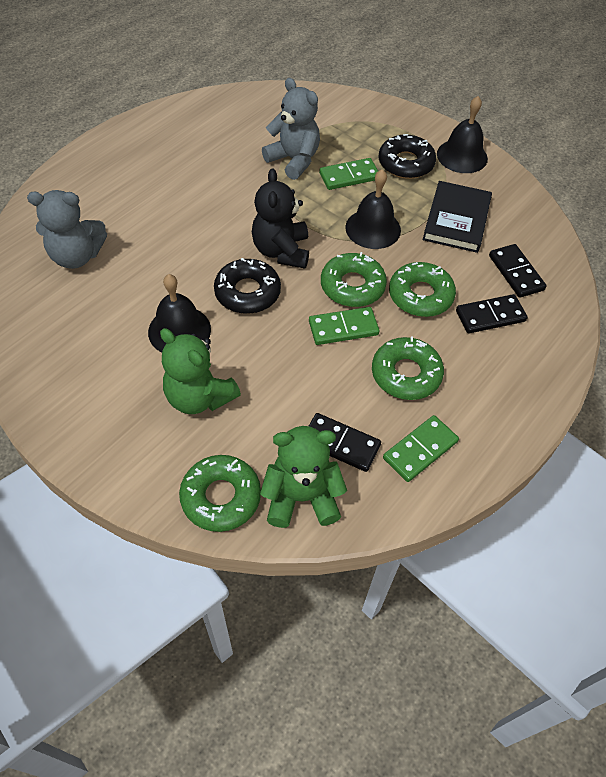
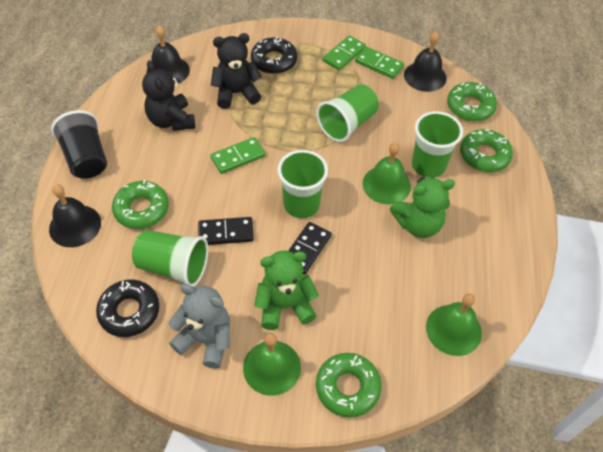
black book: [423,181,492,253] = 1 -> none = 0
black cup: none = 0 -> [51,110,107,179] = 1
black domino: [309,413,381,472] [456,294,528,333] [489,244,547,298] = 3 -> [198,217,254,245] [288,222,332,275] = 2
black teddy bear: [252,168,309,268] = 1 -> [142,60,195,131] [211,33,262,109] = 2
green bell: none = 0 -> [243,333,301,396] [363,142,411,205] [426,293,482,356] = 3
green cup: none = 0 -> [132,230,208,287] [277,150,328,218] [316,84,379,142] [412,111,463,178] = 4
grey teddy bear: [27,190,107,269] [262,78,320,180] = 2 -> [168,284,230,369] = 1

